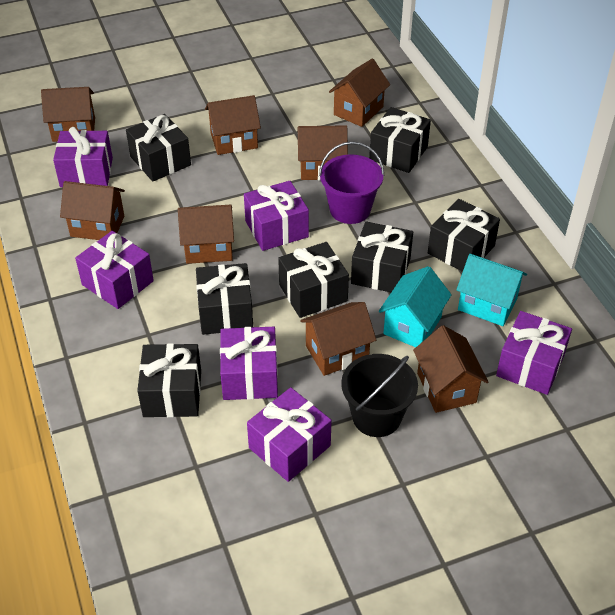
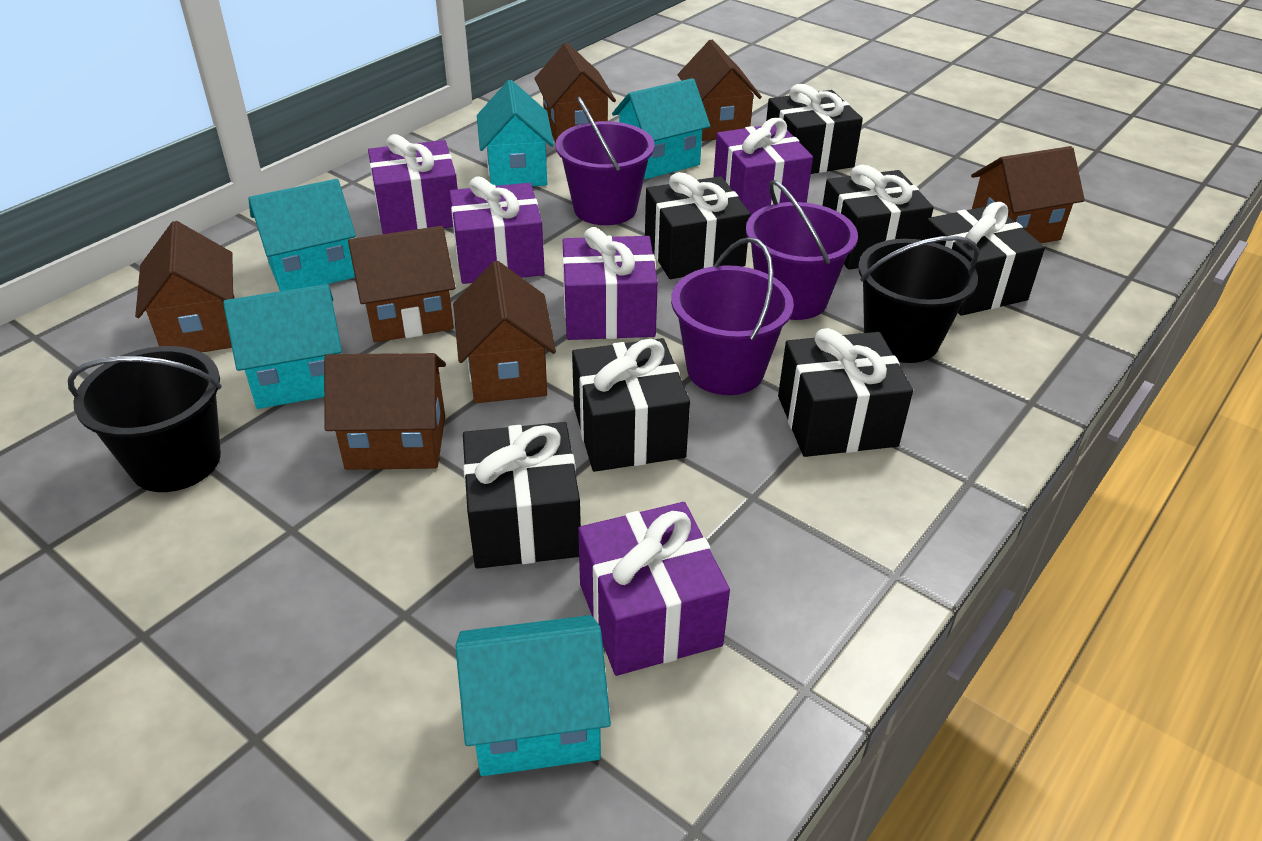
black bucket: [341,354,418,437] = 1 -> [68,346,222,492] [858,236,979,363] = 2
brown house: [41,87,95,142] [60,181,125,240] [178,205,234,264] [205,95,261,155] [297,125,348,180] [300,302,376,376] [329,59,390,127] [413,325,489,413] = 8 -> [135,221,234,353] [324,353,446,470] [348,226,455,343] [453,261,556,403] [534,43,616,143] [678,40,762,141] [971,146,1085,243] = 7
purple bucket: [319,141,384,224] = 1 -> [556,97,654,225] [671,237,794,395] [746,180,858,320] = 3
purple gift: [53,127,113,187] [75,231,154,309] [220,327,278,400] [244,181,309,251] [247,387,331,482] [496,311,572,395] = 6 -> [368,134,458,234] [449,176,545,284] [563,227,658,340] [578,502,730,676] [713,118,813,215] = 5
turquoise house: [379,266,452,347] [456,254,527,326] = 2 -> [223,284,342,409] [248,179,356,291] [456,615,611,776] [477,80,554,186] [612,78,710,179] = 5

